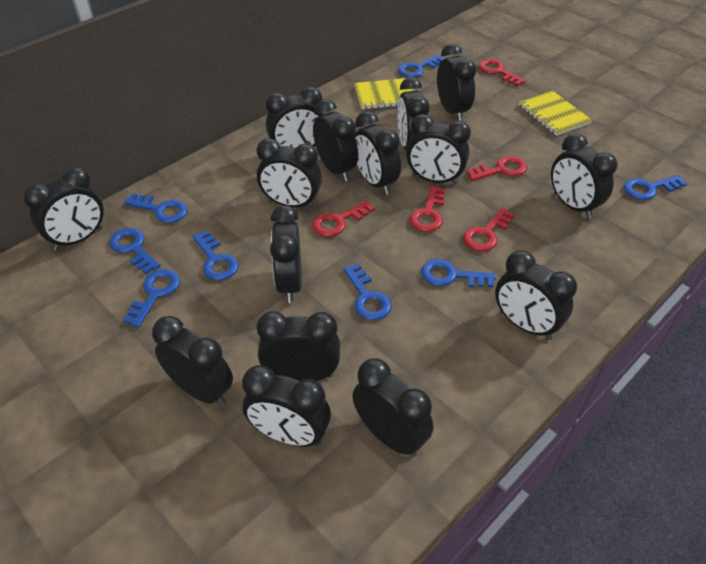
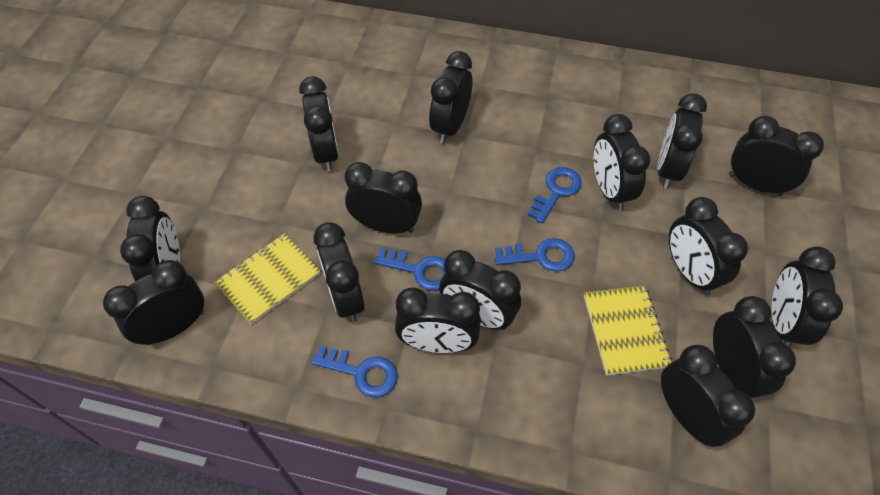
blue key: [109,228,161,274] [123,269,180,327] [124,193,188,223] [193,231,239,281] [343,264,392,320] [398,55,443,77] [421,259,496,288] [624,175,687,200] = 8 -> [311,346,398,397] [374,248,445,291] [495,238,575,272] [528,167,582,223] = 4
red key: [312,200,375,237] [409,186,445,232] [463,208,515,252] [466,156,527,181] [479,59,526,86] = 5 -> none = 0

